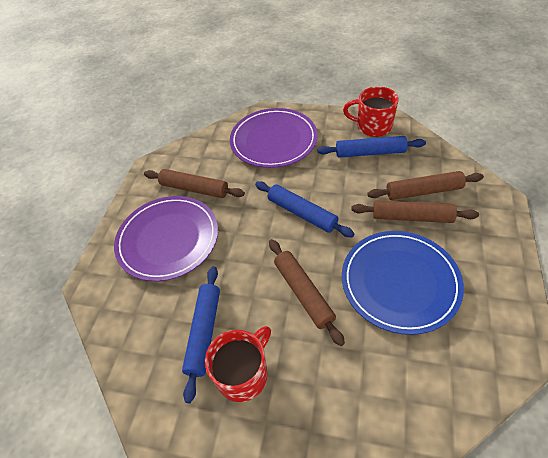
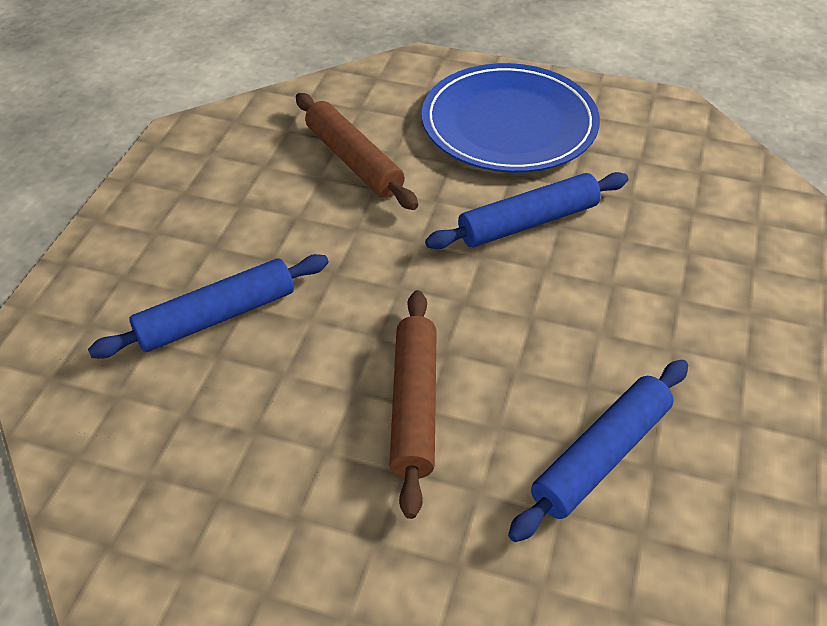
brown rolling pin: [144,169,245,198] [269,239,345,346] [351,200,479,223] [367,171,484,200] = 4 -> [296,93,418,210] [389,290,437,519] = 2
purple plate: [114,196,218,281] [230,108,318,168] = 2 -> none = 0
red mug: [205,326,271,402] [343,86,399,137] = 2 -> none = 0

